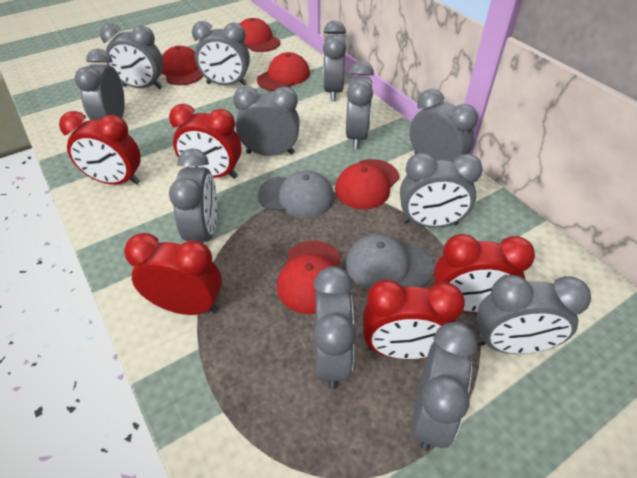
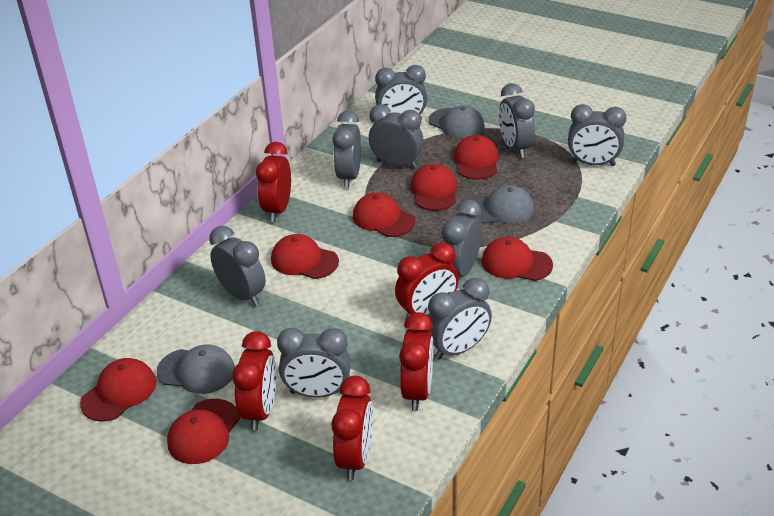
grey cap: [258,170,334,218] [346,234,434,289] = 2 -> [157,344,235,394] [429,105,485,139] [469,185,534,224] = 3
grey clock: [74,49,125,120] [100,24,163,89] [169,149,217,243] [192,21,250,86] [233,86,300,156] [313,266,356,389] [323,21,346,101] [346,61,374,149] [400,153,483,228] [409,89,478,162] [411,322,477,450] [477,275,591,354] = 12 -> [209,226,266,306] [277,328,351,398] [333,110,361,188] [369,104,424,169] [375,65,427,120] [428,278,492,360] [442,200,482,277] [499,83,535,158] [568,104,626,166] = 9
red cap: [162,46,203,85] [240,18,280,52] [257,52,310,91] [277,241,341,314] [335,159,399,209] = 5 -> [80,358,156,422] [167,399,240,464] [271,234,339,279] [353,193,415,237] [410,164,457,211] [453,135,499,180] [481,237,553,281] = 7

